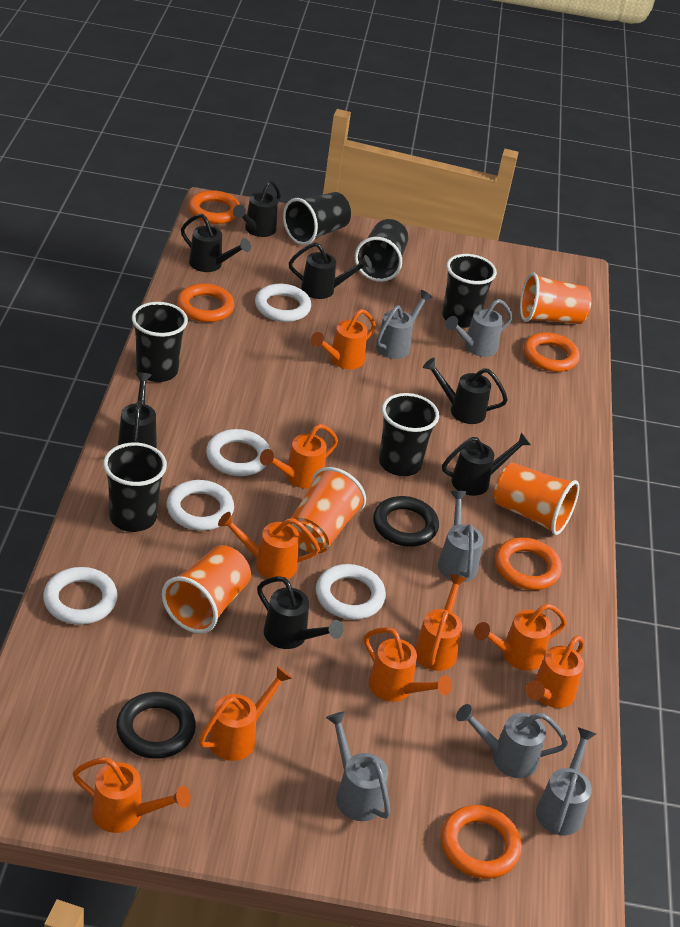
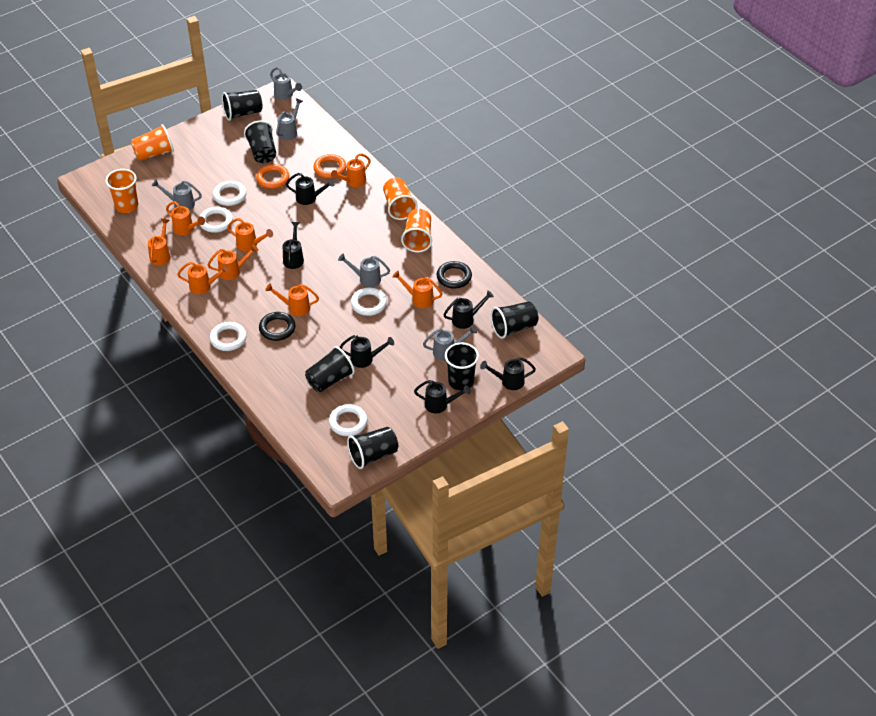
black watering can: [118,373,157,448] [181,214,251,272] [233,180,281,237] [257,576,343,649] [289,243,372,299] [423,358,508,424] [442,432,531,496] = 7 -> [283,222,304,269] [286,173,335,205] [340,335,394,368] [414,380,470,414] [443,290,494,329] [480,357,536,390] = 6
grey watering can: [326,711,391,821] [376,290,433,359] [438,491,483,582] [445,299,513,357] [456,704,568,778] [536,727,596,836] = 6 -> [152,179,202,210] [270,67,302,100] [276,98,303,140] [338,253,390,287] [423,325,477,361] = 5
orange ring: [177,284,234,322] [188,190,240,224] [441,805,522,879] [495,538,562,590] [524,332,580,372] = 5 -> [256,164,290,189] [313,154,347,179] = 2
orange watering can: [73,757,191,833] [199,666,292,761] [218,512,320,579] [260,424,338,489] [310,309,376,369] [364,627,452,702] [415,574,466,671] [474,604,567,671] [526,635,584,708] = 9 -> [148,219,171,265] [166,201,205,235] [177,262,229,294] [207,244,258,280] [227,218,273,251] [265,283,319,316] [331,153,371,187] [392,271,442,308] = 8

